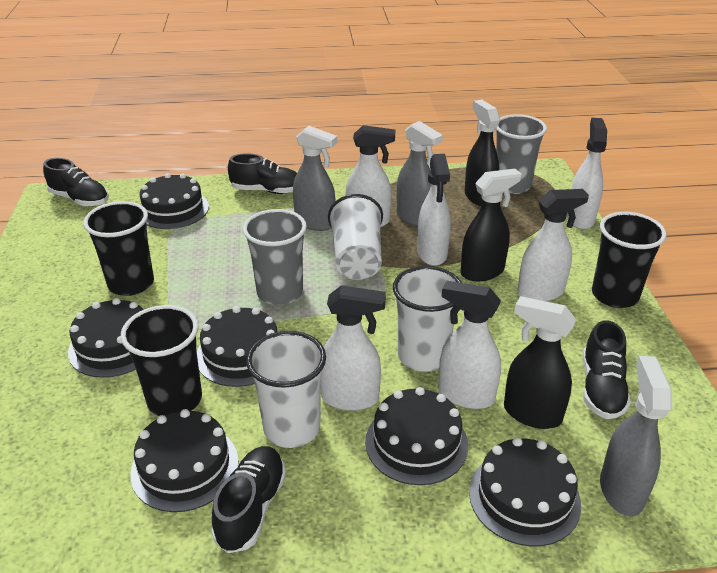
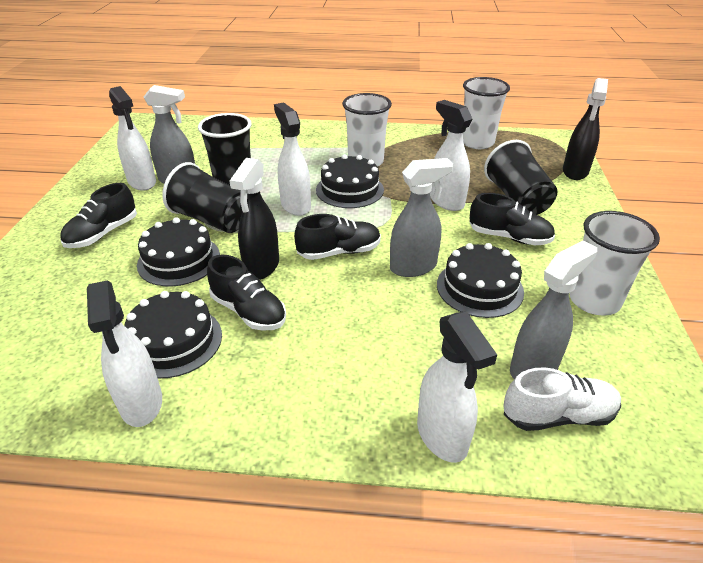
black cake: [68,298,144,378] [130,409,238,512] [140,173,209,229] [197,306,277,387] [365,387,468,485] [469,437,581,546] = 6 -> [125,291,222,378] [137,217,220,287] [316,154,384,208] [437,243,524,318] = 4
black spray bottle: [461,169,522,281] [465,100,500,206] [504,296,576,429] = 3 -> [229,158,279,280] [563,78,608,180] = 2
grey cup: [243,209,307,305] [496,114,547,194] = 2 -> none = 0
white shoe: none = 0 -> [503,367,621,431] = 1
white spray bottle: [321,285,386,411] [345,125,395,227] [417,154,451,266] [438,281,501,409] [517,189,589,302] [567,118,607,229] = 6 -> [87,280,162,427] [109,86,156,191] [274,103,311,216] [417,311,497,463] [430,100,472,211] = 5

